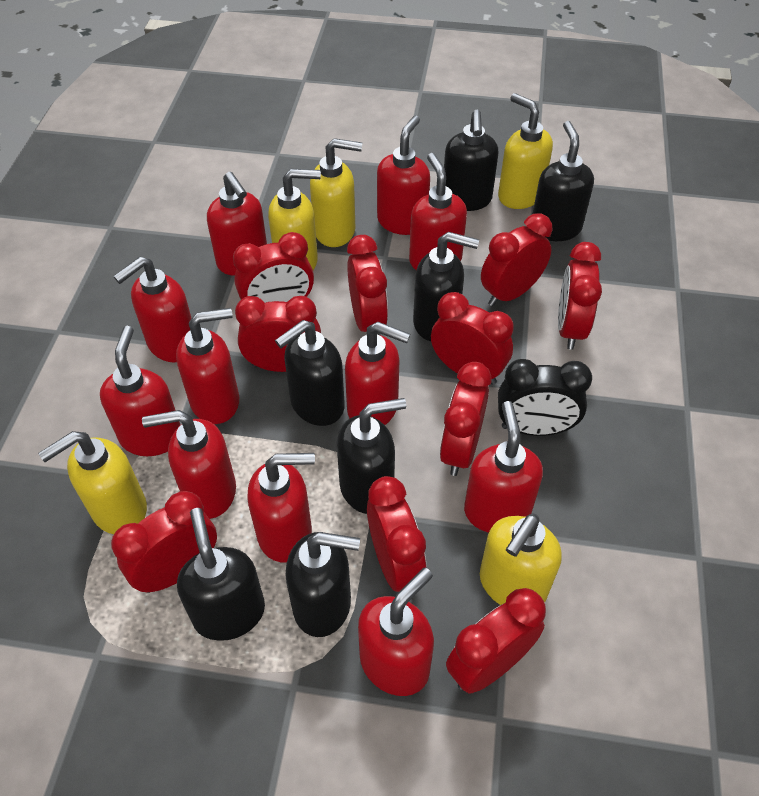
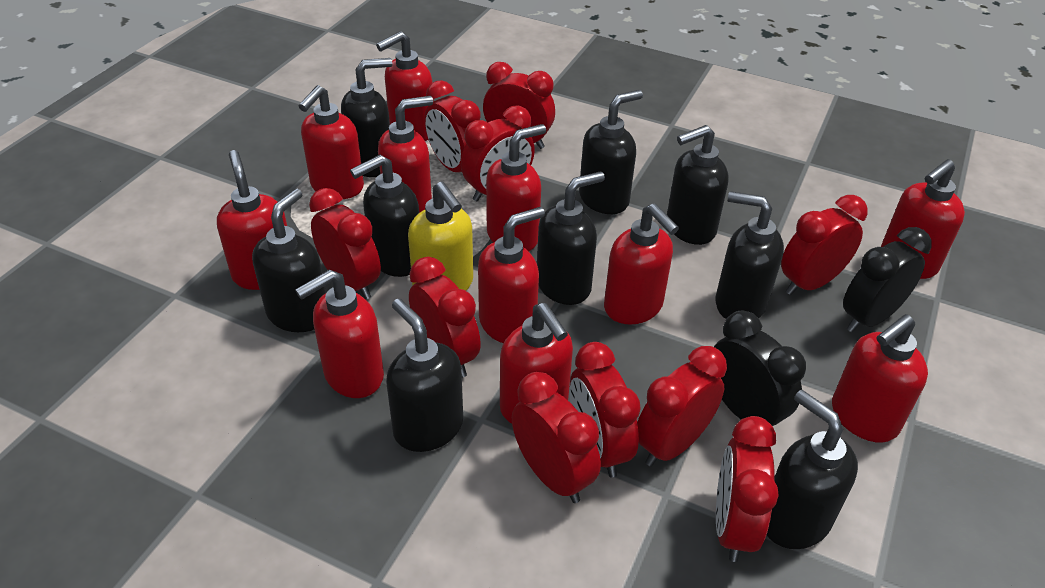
black clock: [498,359,592,436] = 1 -> [714,311,806,426] [843,227,932,333] = 2
black soap dispenser: [177,508,265,641] [275,320,345,426] [285,532,360,637] [337,398,406,514] [413,232,479,341] [444,110,499,211] [533,121,594,241] = 7 -> [252,188,326,332] [341,58,392,177] [350,154,419,277] [386,299,463,452] [537,171,605,305] [579,90,643,214] [667,125,729,245] [716,191,784,319] [767,390,858,549] = 9
yellow soap dispenser: [38,431,147,534] [268,169,321,270] [310,138,362,247] [480,513,562,605] [498,93,553,209] = 5 -> [408,182,473,291] = 1

